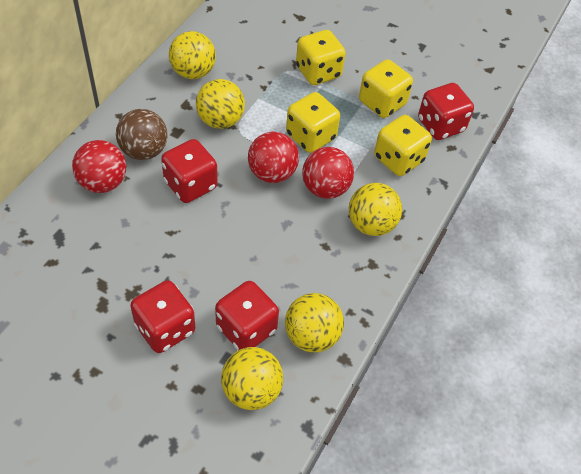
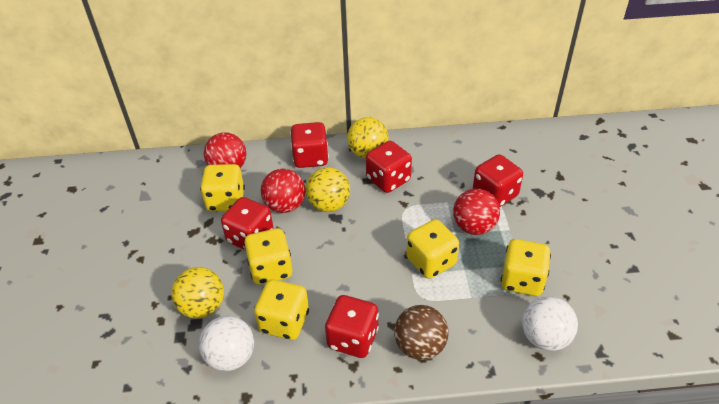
red dice: [130,280,195,353] [161,139,218,203] [215,281,279,350] [418,83,474,140] = 4 -> [221,197,274,250] [290,122,329,168] [325,295,379,358] [366,141,412,193] [473,154,523,207] = 5
white ball: none = 0 -> [199,316,254,371] [522,296,578,351] = 2
yellow ball: [169,31,216,79] [196,79,245,129] [221,347,283,410] [285,293,344,353] [349,183,402,236] = 5 -> [172,267,224,318] [306,168,350,212] [347,117,388,159] = 3
yellow dice: [286,92,340,153] [296,30,346,85] [359,59,413,118] [374,115,432,176] = 4 -> [200,164,245,212] [244,228,292,285] [254,280,309,340] [406,219,459,279] [501,239,551,296] = 5

